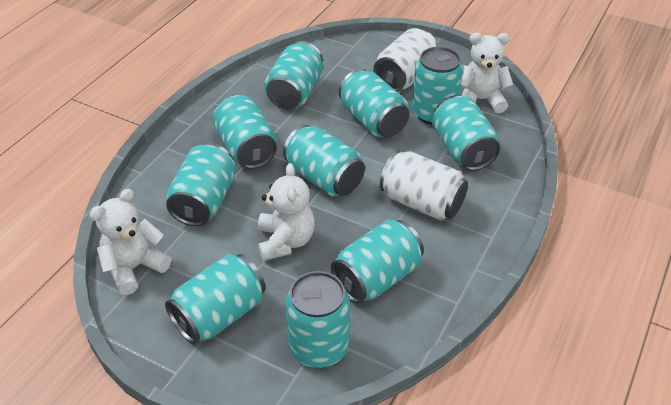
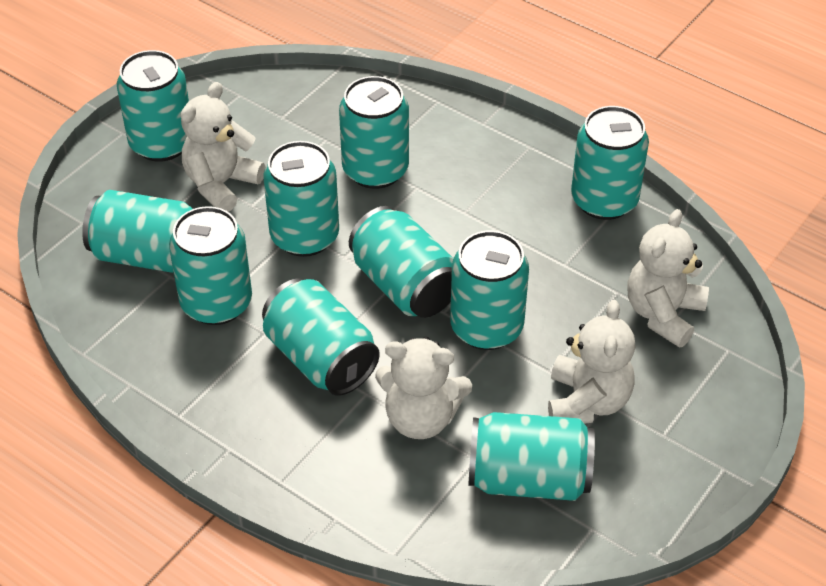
white can: [374,28,438,91] [380,151,468,220] = 2 -> none = 0
white teddy bear: [89,189,171,295] [258,163,315,261] [461,33,513,113] = 3 -> [181,82,265,212] [375,337,472,439] [548,300,635,424] [627,209,709,348] = 4

